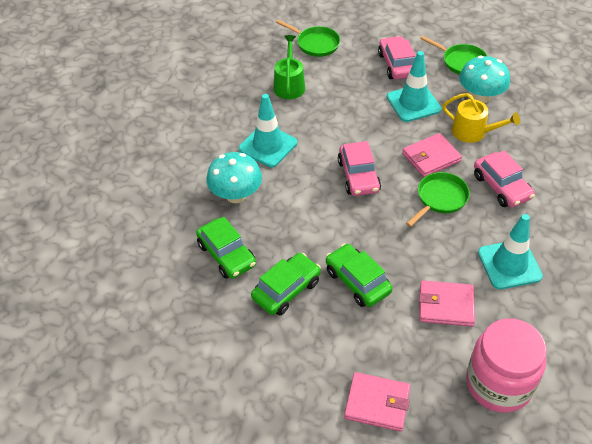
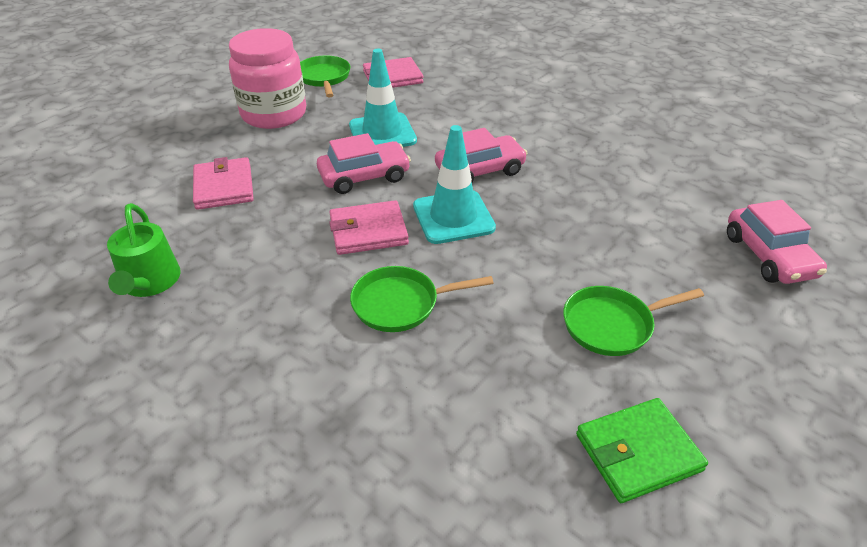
green car: [196,217,256,279] [251,253,321,315] [326,243,393,307] = 3 -> none = 0
green wallet: none = 0 -> [576,398,708,503] = 1
turquoise mushroom: [206,152,262,203] [459,56,510,103] = 2 -> none = 0
turquoise traffic cone: [239,94,297,167] [387,51,441,122] [478,214,543,289] = 3 -> [349,49,417,147] [413,125,496,244] = 2
yellow watering can: [443,93,520,143] = 1 -> none = 0

